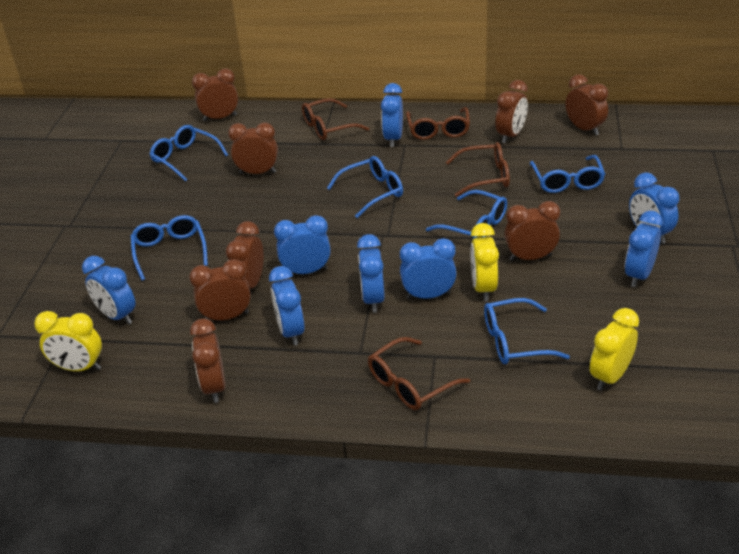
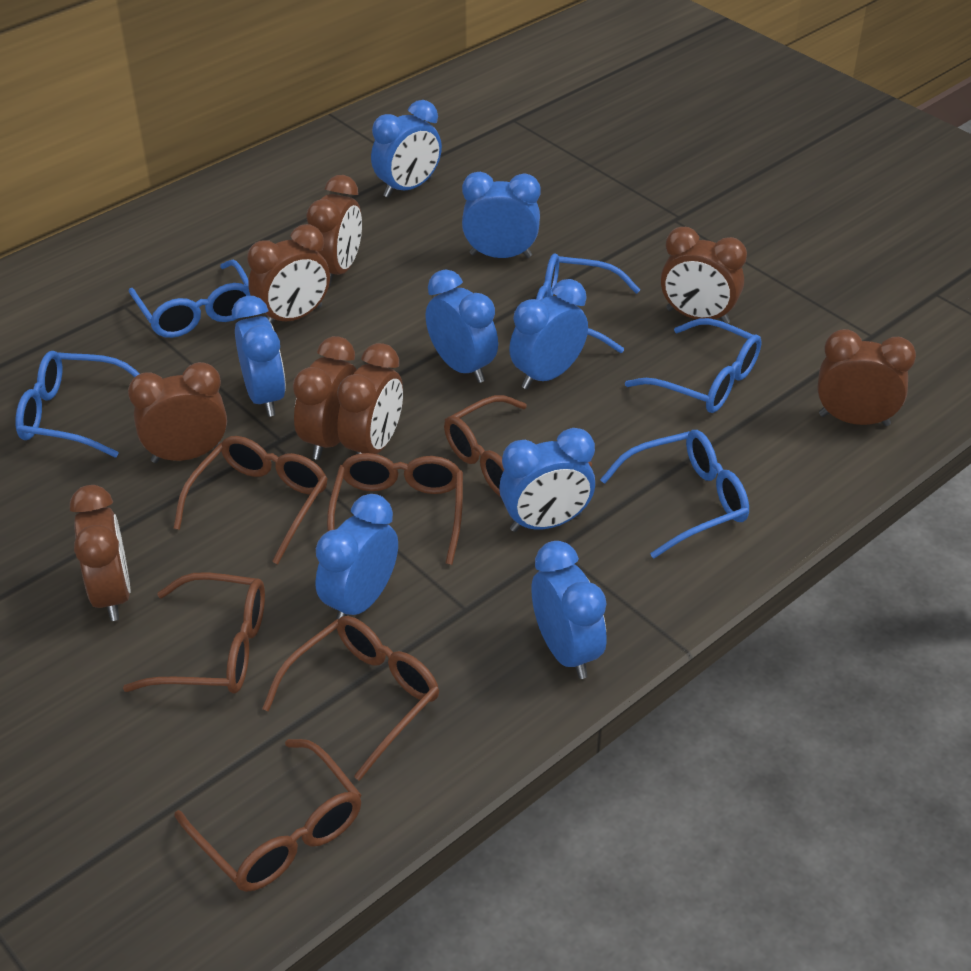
blue glasses: [131,215,208,281] [149,125,228,182] [327,156,403,218] [426,190,507,239] [484,298,570,364] [530,155,605,193] = 6 -> [15,351,140,458] [128,260,250,338] [536,253,640,353] [600,430,749,559] [625,318,762,413] = 5
brown glasses: [302,98,370,140] [368,337,470,410] [406,107,470,140] [446,142,510,197] = 4 -> [123,572,265,694] [173,436,328,564] [175,739,361,892] [262,616,439,781] [327,453,463,565] [444,395,592,497] = 6
yellow clock: [34,311,102,371] [470,223,499,301] [590,308,639,391] = 3 -> none = 0

